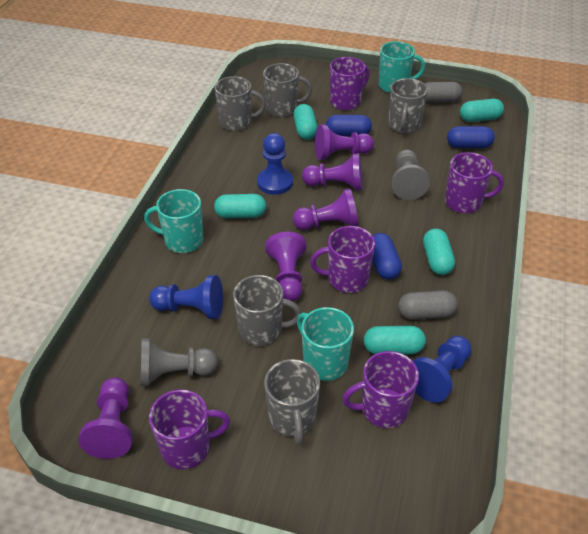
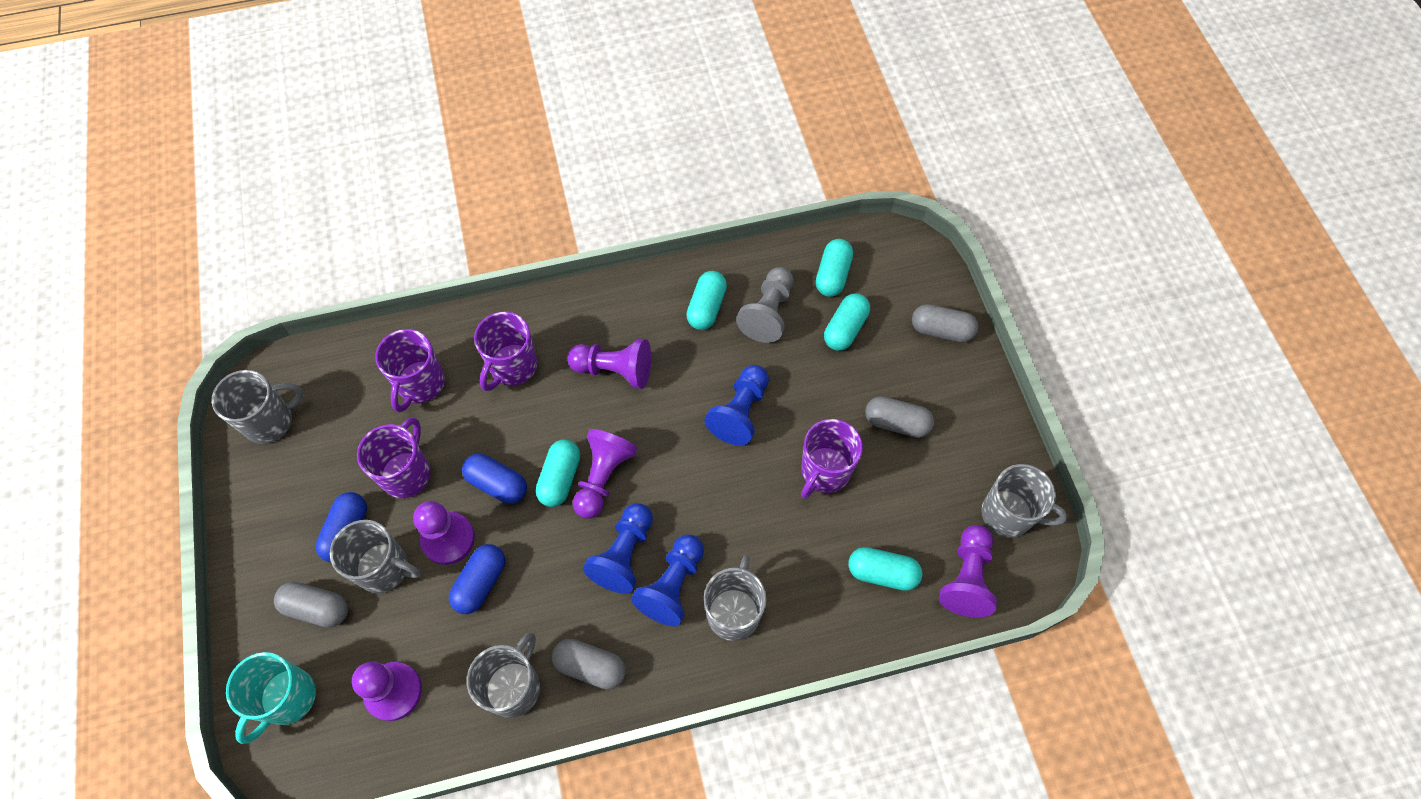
grey capsule: [398,290,458,320] [425,82,462,103] = 2 -> [274,582,348,628] [552,639,626,689] [865,396,934,438] [912,304,978,342] = 4
grey pawn: [141,339,218,386] [391,150,430,200] = 2 -> [736,267,794,343] = 1
purple mug: [149,389,230,470] [310,226,375,293] [330,57,369,110] [342,351,419,428] [445,152,504,213] = 5 -> [357,417,431,498] [375,329,445,413] [474,312,537,391] [801,419,863,499] = 4
turquoise mug: [144,189,203,253] [297,307,354,381] [379,41,425,93] = 3 -> [226,652,316,744] = 1

